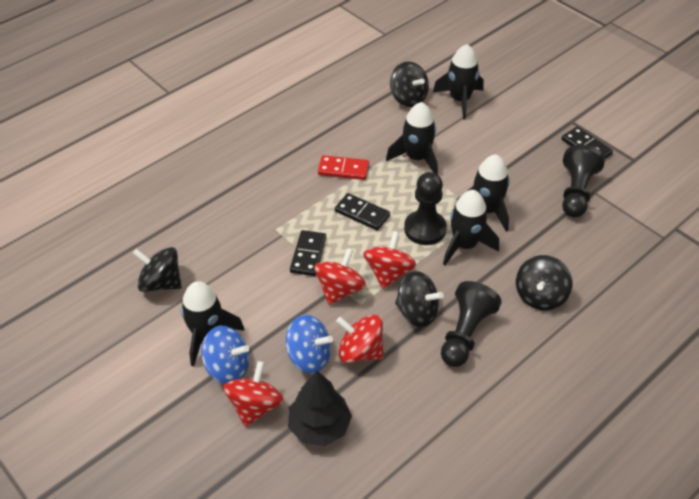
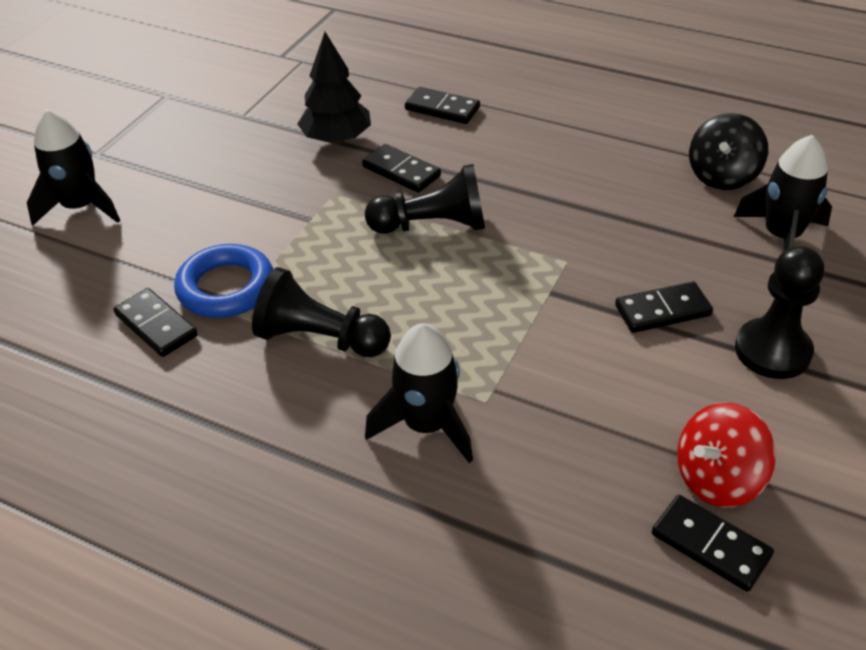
black domino: [290,230,326,276] [335,193,390,231] [562,126,613,159] = 3 -> [113,288,198,357] [362,144,441,193] [405,87,480,124] [615,281,713,333] [652,495,774,592] = 5
black rocket: [181,281,245,367] [386,102,438,175] [433,44,484,119] [443,190,499,265] [455,154,510,231] = 5 -> [27,109,120,226] [365,323,473,463] [734,135,832,251] = 3
black spinning top: [133,247,182,292] [390,62,429,107] [395,271,444,327] [516,255,572,310] = 4 -> [689,113,768,190] = 1
blue ring: none = 0 -> [174,244,273,318] = 1
blue spinning top: [201,326,249,384] [286,315,333,373] = 2 -> none = 0
red domino: [318,155,369,180] = 1 -> none = 0
red spinning top: [223,361,284,427] [314,248,366,305] [336,315,384,363] [363,231,416,289] = 4 -> [677,402,776,507] = 1

